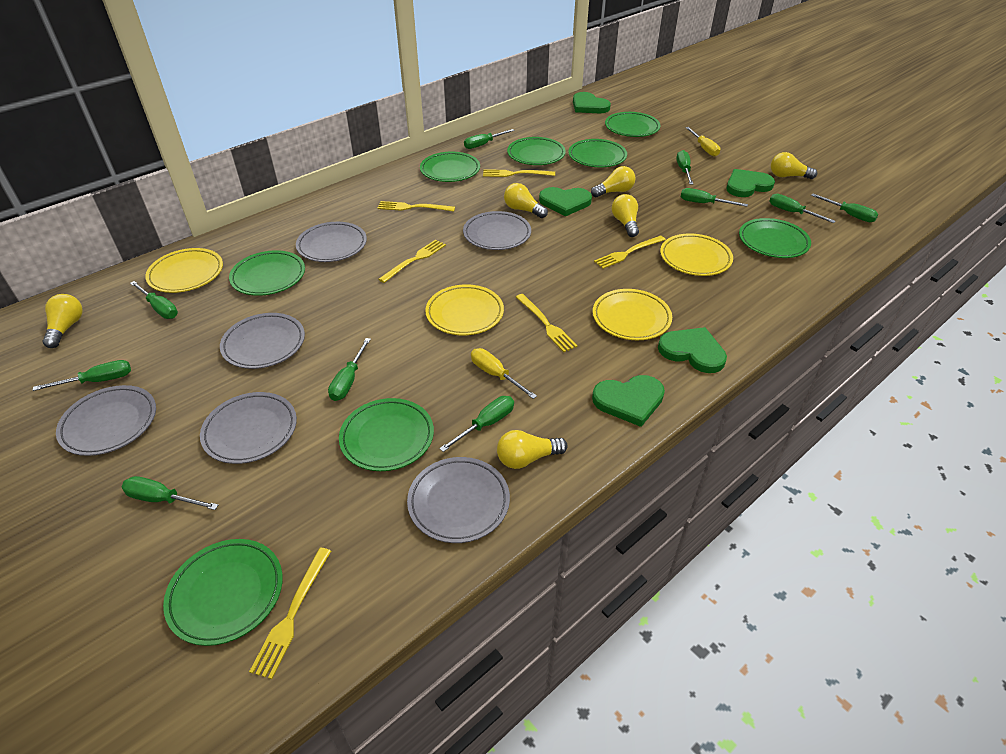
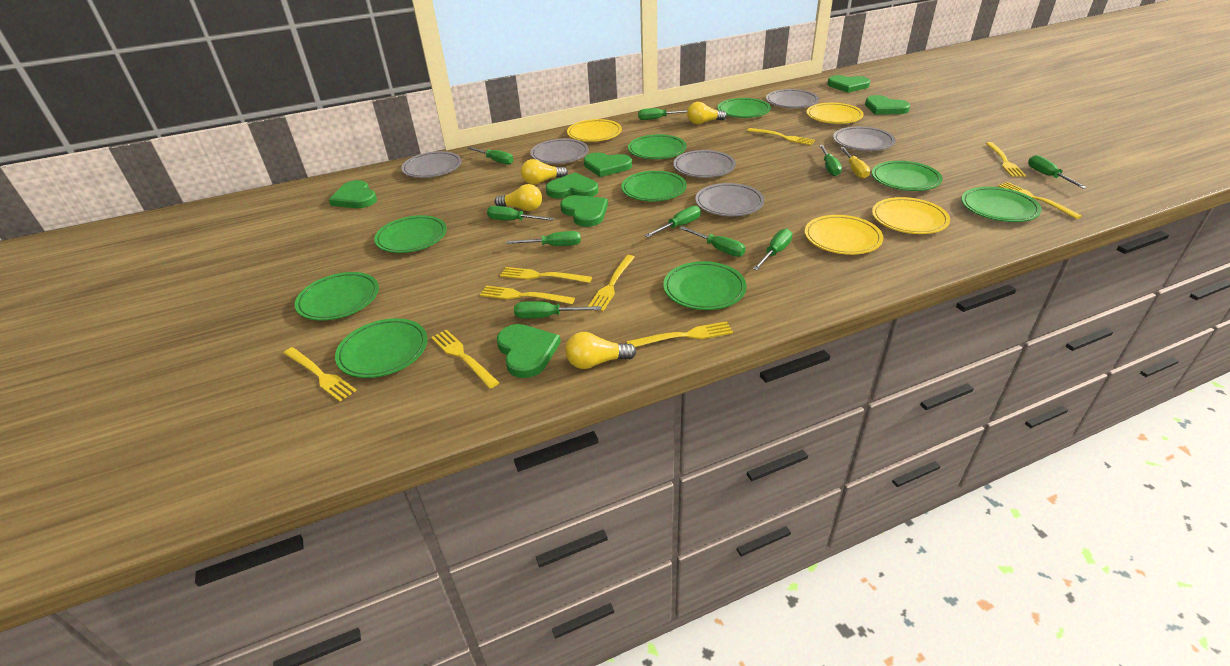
green heart: [539,187,592,216] [573,92,611,113] [592,375,665,427] [658,327,727,373] [726,169,775,197] = 5 -> [329,180,377,208] [497,324,561,378] [546,173,599,198] [560,195,608,227] [584,152,632,177] [827,75,870,93] [865,95,910,115] = 7
green plate: [163,539,283,646] [229,250,305,296] [339,398,434,471] [420,152,480,182] [507,137,566,165] [568,139,627,167] [605,112,660,137] [739,218,811,258] = 8 -> [295,272,379,321] [335,318,428,378] [374,215,447,253] [621,171,687,202] [628,134,687,159] [663,261,747,310] [717,98,771,118] [872,161,943,191] [961,187,1042,222] = 9
yellow fork: [249,547,331,679] [378,201,455,212] [379,239,446,283] [483,169,555,177] [516,294,578,352] [594,235,666,269] = 6 -> [284,347,357,401] [431,330,499,389] [480,286,575,304] [500,267,592,283] [588,255,635,311] [626,321,733,347] [747,128,815,145] [986,142,1026,177] [998,182,1082,219] = 9
yellow light bulb: [42,294,83,348] [497,430,567,469] [504,183,548,218] [591,166,636,197] [612,194,639,237] [771,152,817,179] = 6 -> [495,184,542,211] [521,159,568,185] [565,332,636,369] [687,102,727,124] = 4
yellow screwdriver: [471,348,537,399] [686,127,720,156] = 2 -> [840,147,870,179] = 1

